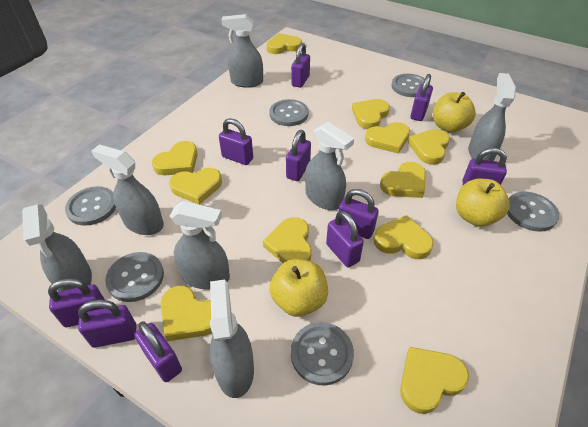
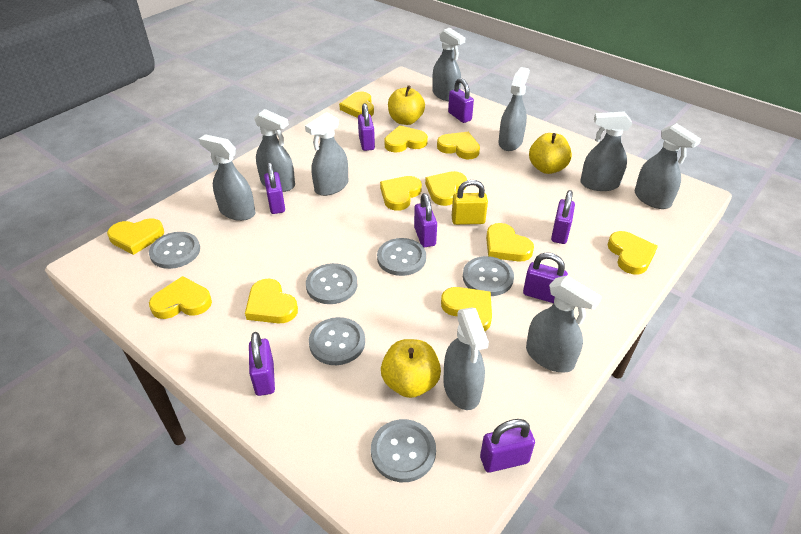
grey spray bottle: [22,204,92,292] [91,144,164,235] [170,201,230,289] [210,280,254,398] [221,14,263,88] [305,122,354,210] [468,73,516,161] = 7 -> [199,134,256,221] [254,109,295,192] [305,112,348,196] [432,28,466,101] [443,307,489,410] [498,67,530,151] [526,275,602,373] [580,112,632,191] [634,123,701,209] = 9
purple padlock: [48,278,105,327] [78,299,136,348] [134,322,182,382] [219,118,253,165] [286,130,311,181] [291,43,310,88] [326,211,364,267] [338,189,379,239] [411,74,433,121] [462,148,507,185] = 10 -> [249,332,275,396] [264,162,285,214] [358,103,375,151] [414,193,437,247] [448,78,474,123] [480,419,535,473] [523,252,568,303] [551,190,575,244] = 8
yellow padlock: none = 0 -> [452,180,488,225] = 1

